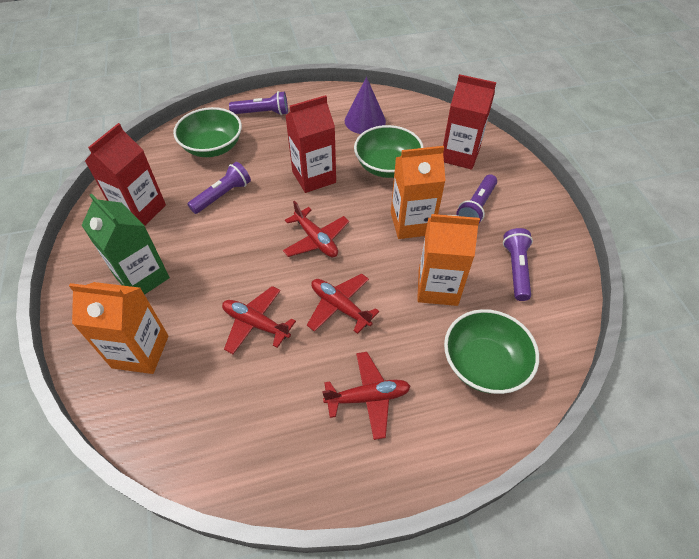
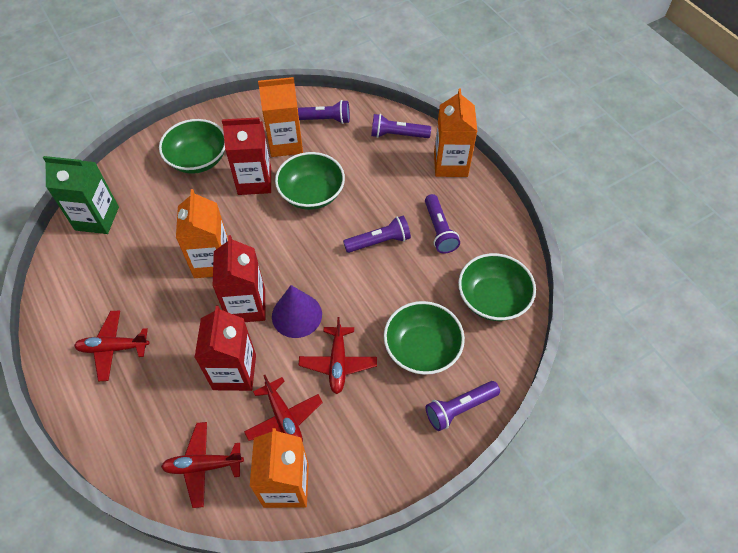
green bowl: [173,107,242,157] [354,125,424,178] [444,309,539,394] = 3 -> [159,119,225,174] [275,152,345,210] [384,301,465,375] [458,253,536,321] = 4
orange carton: [69,282,168,374] [391,146,446,239] [417,214,480,306] = 3 -> [176,189,228,278] [250,428,309,508] [258,77,303,157] [434,89,477,177] = 4
purple flashlight: [187,162,251,214] [229,91,288,115] [456,174,497,223] [503,228,533,301] = 4 -> [298,100,350,124] [343,216,411,253] [371,114,431,138] [425,194,460,253] [426,381,500,431] = 5

